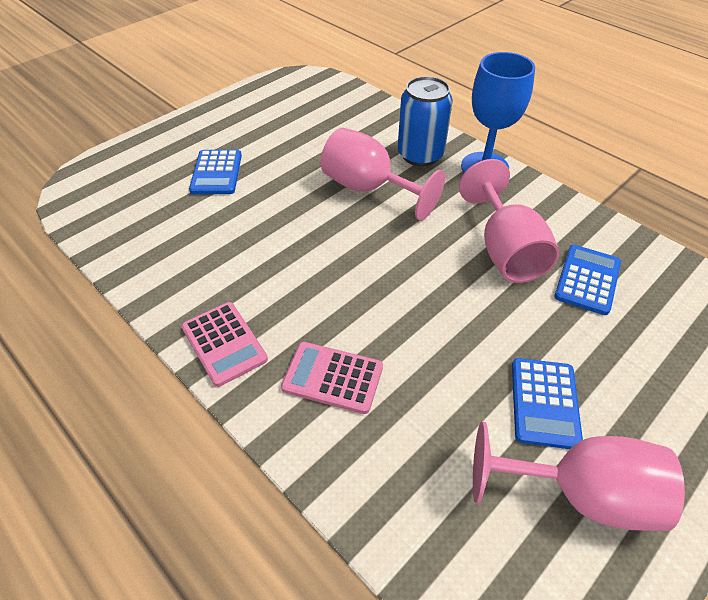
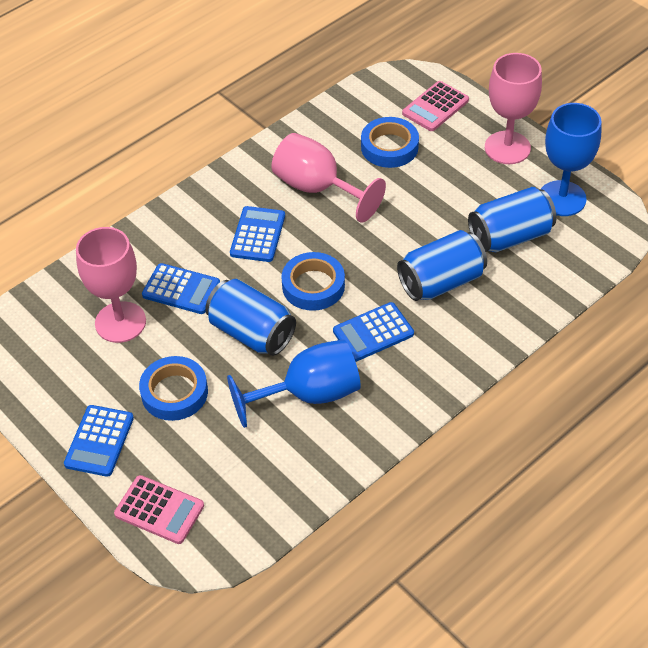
blue calculator: [189,150,242,195] [512,358,583,449] [554,245,621,315] = 3 -> [64,405,134,477] [142,263,220,314] [230,206,285,262] [333,302,414,362] = 4
blue can: [398,76,453,166] = 1 -> [205,279,296,356] [397,230,487,301] [468,187,556,252] = 3
blue goblet: [461,52,535,173] = 1 -> [227,339,361,428] [541,103,602,216] = 2
blue tape: none = 0 -> [139,356,208,421] [281,252,345,311] [361,117,419,168] = 3

